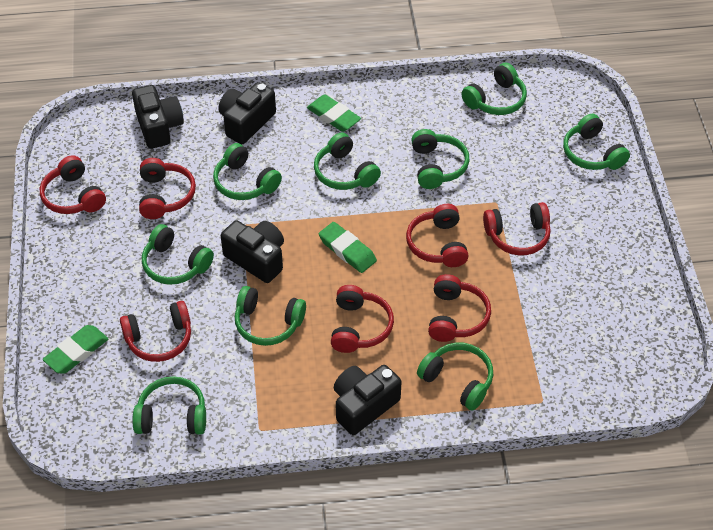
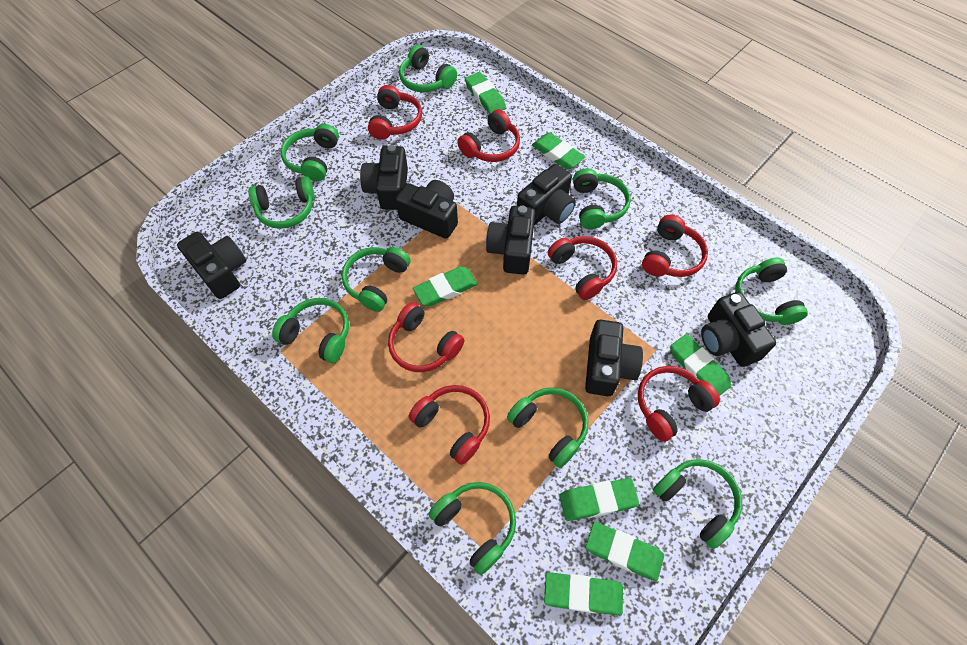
black camera: [132,85,184,149] [219,82,276,144] [221,220,284,283] [334,365,402,435] = 4 -> [177,232,246,299] [360,145,408,210] [395,180,458,239] [486,206,535,275] [517,164,576,225] [585,319,643,396] [701,292,776,367] = 7
green eraser: [43,325,109,374] [307,95,361,132] [319,222,377,273] = 3 -> [413,266,478,306] [465,72,506,114] [532,132,585,170] [544,572,623,616] [560,478,639,521] [586,522,664,582] [670,334,731,396] = 7
green headphones: [132,376,206,435] [142,224,214,285] [213,143,282,200] [235,286,306,346] [314,132,381,190] [411,129,469,189] [417,343,493,411] [461,63,527,115] [563,114,630,170] = 9 -> [248,176,315,229] [272,298,349,363] [280,124,339,181] [341,247,411,312] [399,45,457,92] [429,482,516,575] [507,387,588,468] [573,168,631,229] [653,459,742,549] [735,257,808,325] = 10

